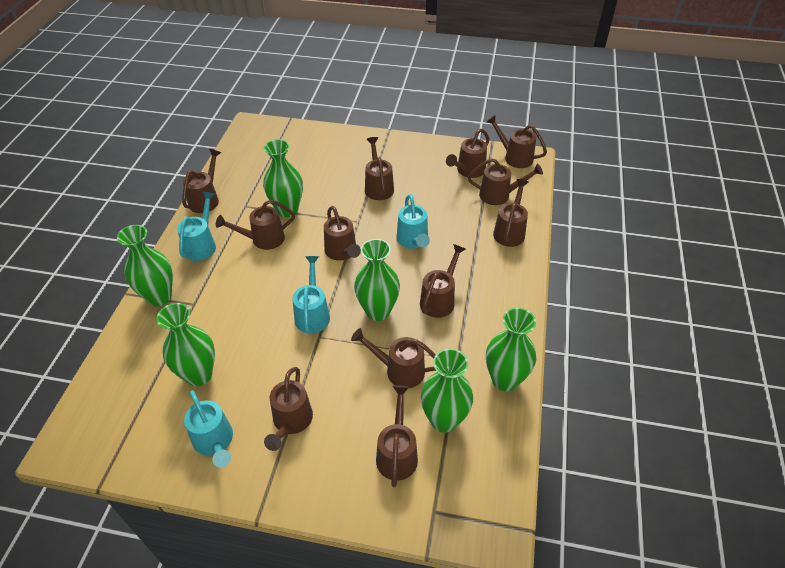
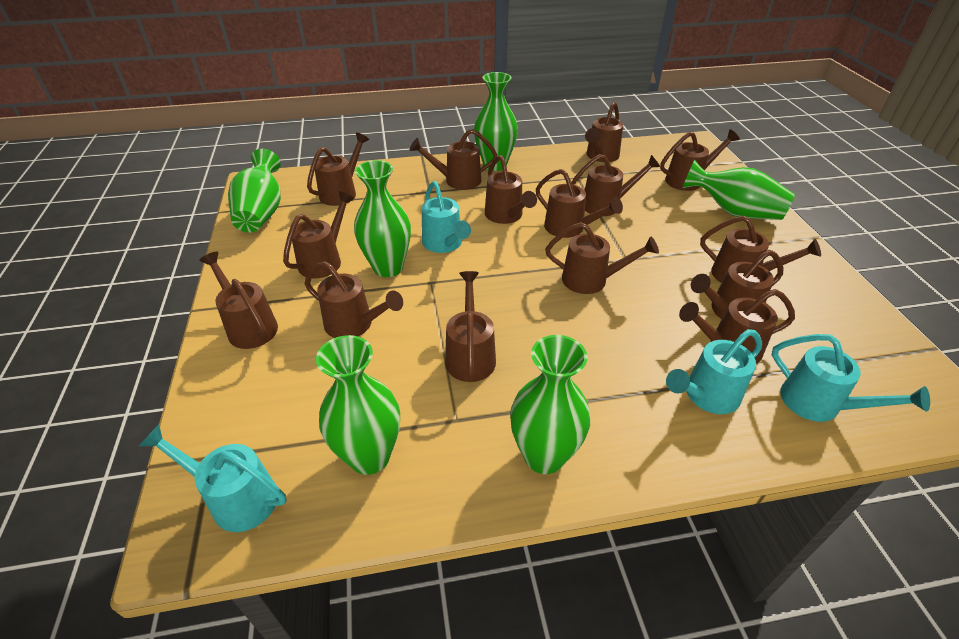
brown watering can: [182,149,221,213] [216,200,295,250] [264,367,313,451] [324,206,361,260] [351,328,436,388] [365,137,394,200] [376,385,418,487] [420,244,466,318] [446,129,490,178] [468,158,543,205] [486,115,547,168] [493,179,529,247] = 12 -> [199,252,278,349] [283,191,354,278] [305,261,403,338] [307,132,369,206] [410,129,497,190] [445,271,496,382] [485,155,537,224] [536,169,623,238] [545,222,659,294] [571,154,660,216] [585,102,623,162] [660,129,740,191] [679,289,795,364] [691,250,783,319] [700,216,821,283] = 15

